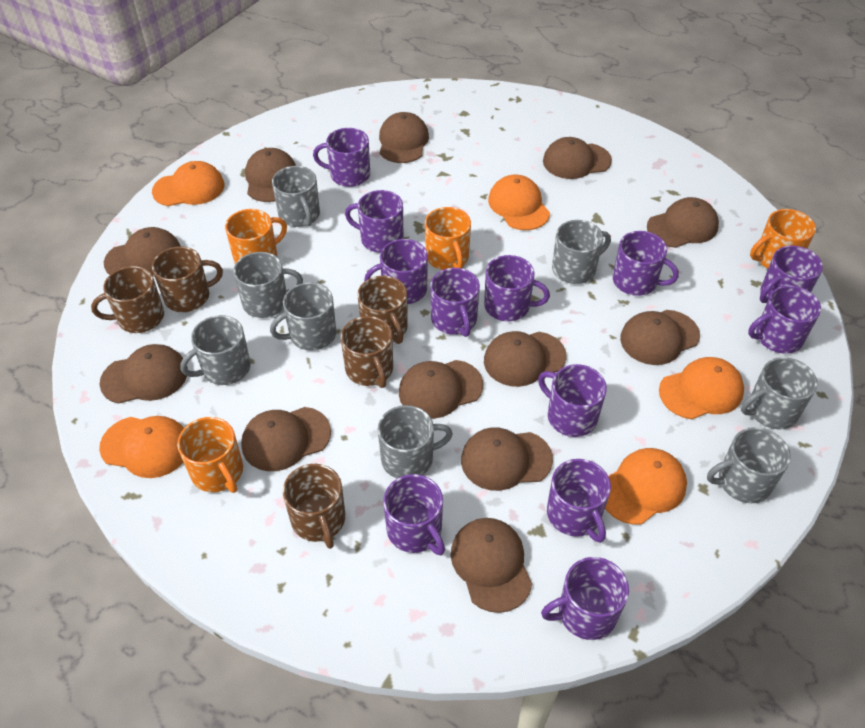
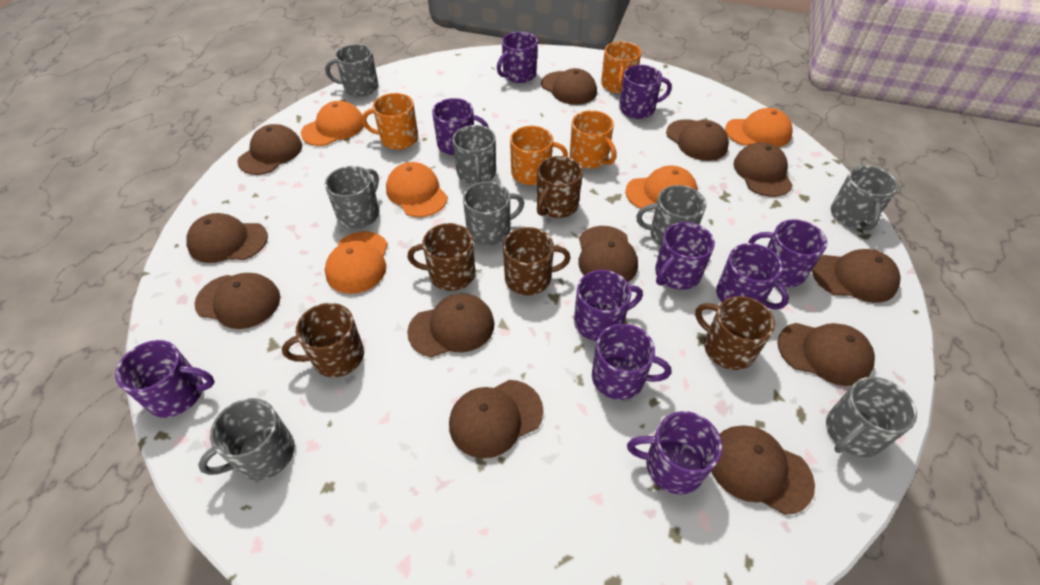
purple mug: [313,128,370,187] [345,190,403,253] [364,239,428,304] [383,474,445,555] [430,268,480,337] [484,255,550,322] [538,364,607,437] [541,557,629,640] [547,459,611,543] [613,231,679,296] [748,285,821,354] [760,245,823,303] = 12 -> [115,340,215,418] [432,98,489,155] [497,32,538,83] [574,270,643,341] [592,324,671,400] [619,65,672,119] [627,411,723,494] [655,222,715,290] [716,243,789,310] [748,219,827,287] = 10

